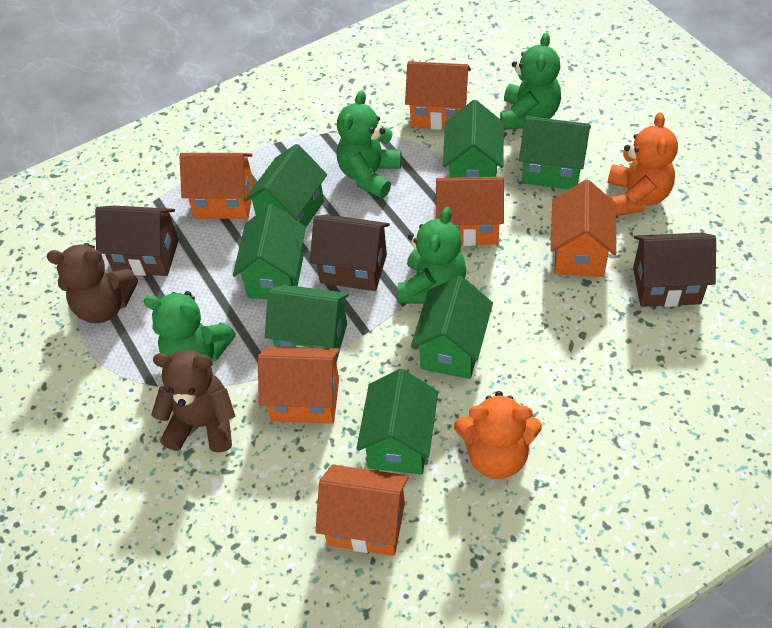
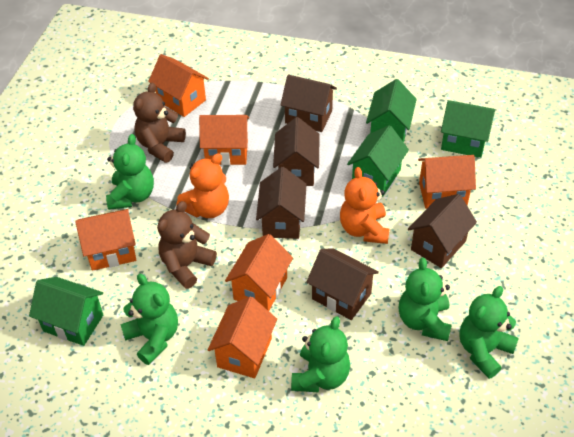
brown house: [95,206,179,276] [310,215,390,291] [633,233,716,307] = 3 -> [256,167,307,239] [273,117,320,186] [281,74,337,132] [307,249,379,320] [408,194,477,268] = 5
green house: [233,204,306,299] [244,144,327,227] [265,285,349,363] [356,369,438,475] [411,276,493,379] [443,100,504,178] [519,116,591,190] = 7 -> [29,277,103,346] [347,125,409,197] [366,79,417,142] [441,100,495,158] = 4
green teddy bear: [143,291,236,361] [337,91,402,198] [397,207,466,304] [500,33,561,130] = 4 -> [106,134,154,210] [120,274,178,365] [291,316,350,393] [399,258,452,341] [459,286,519,379] = 5

